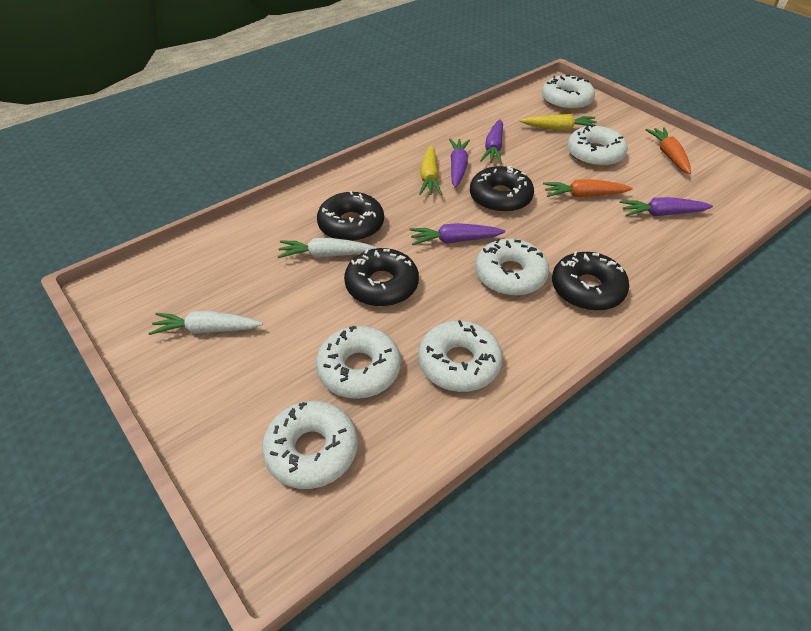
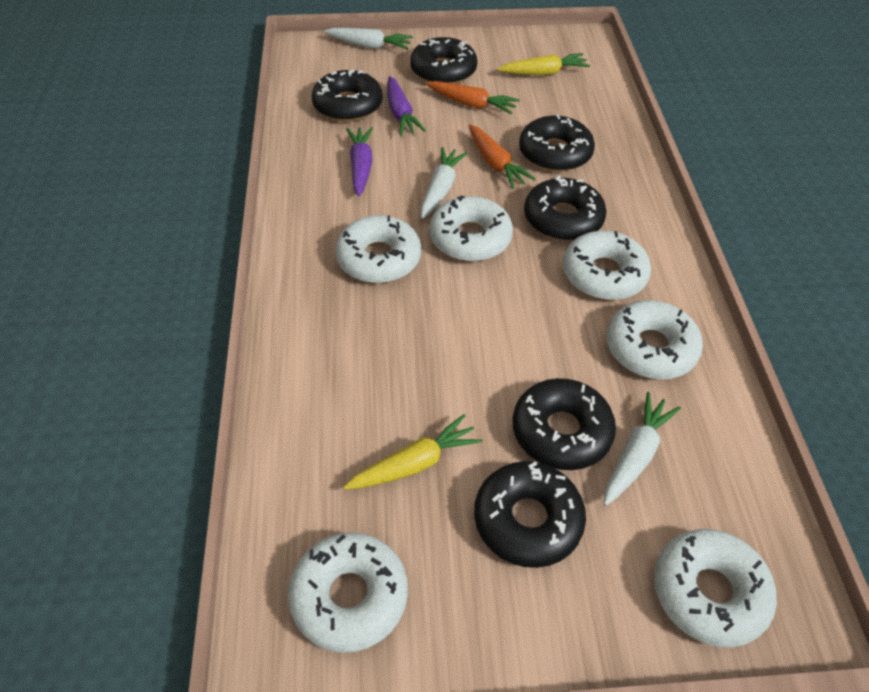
black donut: [317,191,384,241] [344,248,419,307] [470,166,534,213] [552,251,629,311] = 4 -> [312,70,383,122] [410,37,477,84] [474,461,586,568] [513,378,616,470] [519,114,595,172] [524,176,606,241] = 6
purple carrot: [409,223,505,245] [449,139,470,188] [480,119,503,164] [619,197,713,216] = 4 -> [346,127,373,197] [387,76,426,136] = 2
white carrot: [148,311,263,335] [277,238,377,258] = 2 -> [324,28,413,50] [421,147,467,219] [604,392,681,506] = 3

